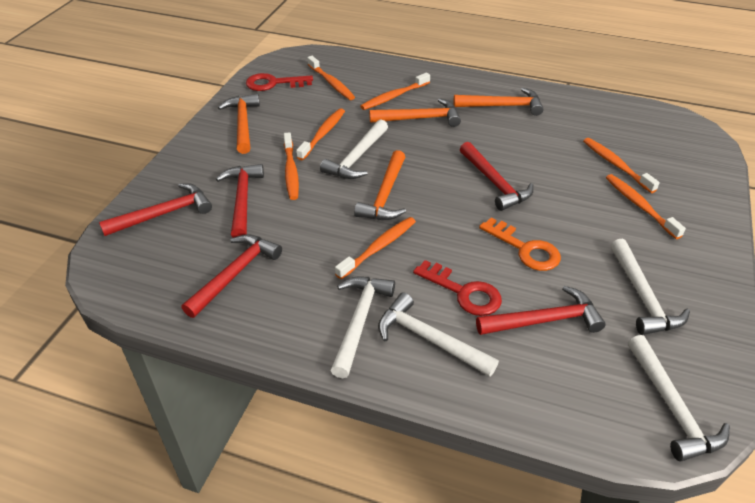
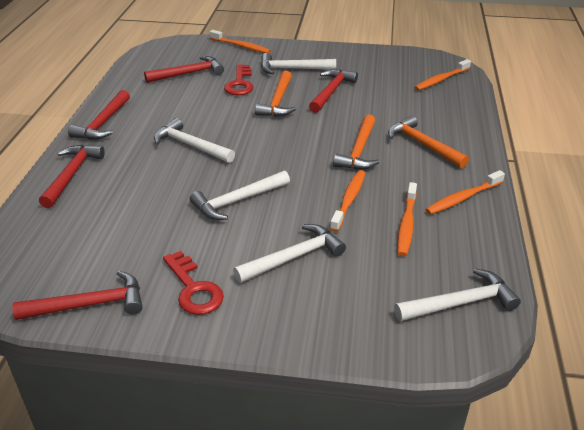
orange hammer: [218,94,260,154] [354,150,406,220] [369,98,461,127] [453,88,543,116] = 4 -> [255,71,296,117] [333,114,380,170] [388,115,469,168] = 3
orange key: [479,218,561,271] = 1 -> none = 0
orange toothbrush: [284,132,299,200] [296,108,345,161] [307,56,355,100] [335,217,416,279] [361,73,430,110] [583,138,660,193] [606,174,686,239] = 7 -> [210,30,271,53] [330,170,365,232] [397,182,417,256] [414,59,471,91] [425,170,505,215] = 5

